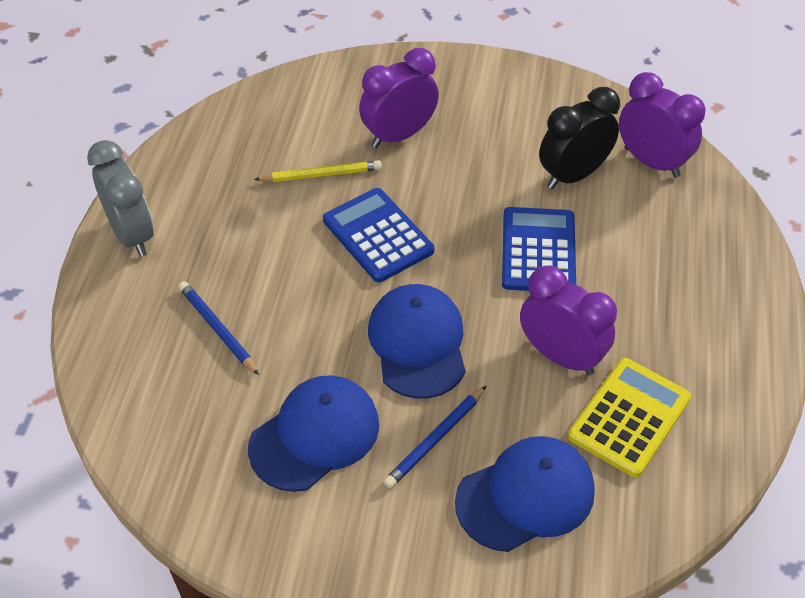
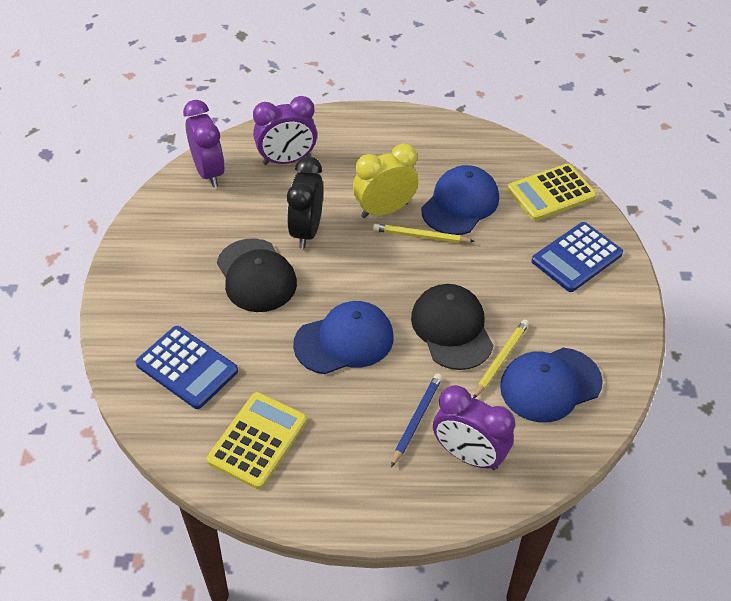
black cap: none = 0 -> [217,238,297,312] [411,284,493,370] = 2
blue pencil: [179,281,259,375] [383,386,486,488] = 2 -> [391,373,442,467] = 1
grey clock: [87,140,154,257] = 1 -> none = 0
yellow calculator: [568,358,691,477] = 1 -> [207,392,307,489] [507,164,597,221] = 2
yellow clock: none = 0 -> [353,144,418,218] = 1
yellow pencil: [254,160,382,182] = 1 -> [373,224,475,243] [473,320,529,398] = 2

